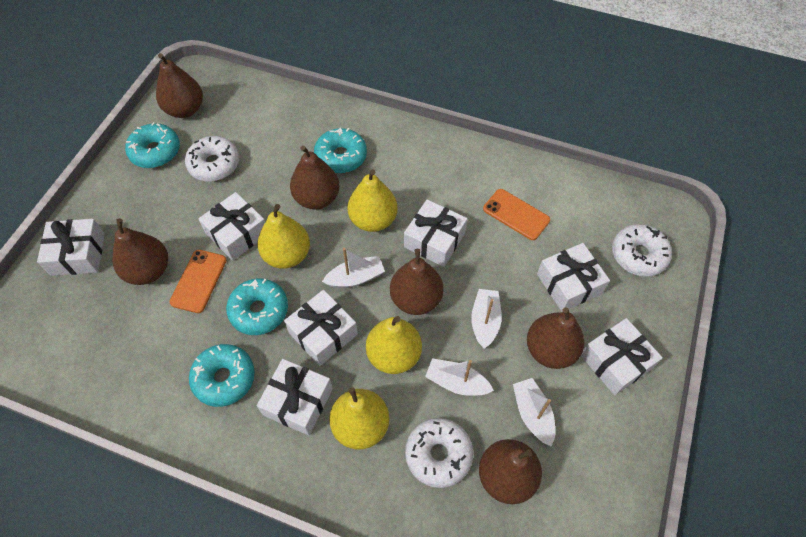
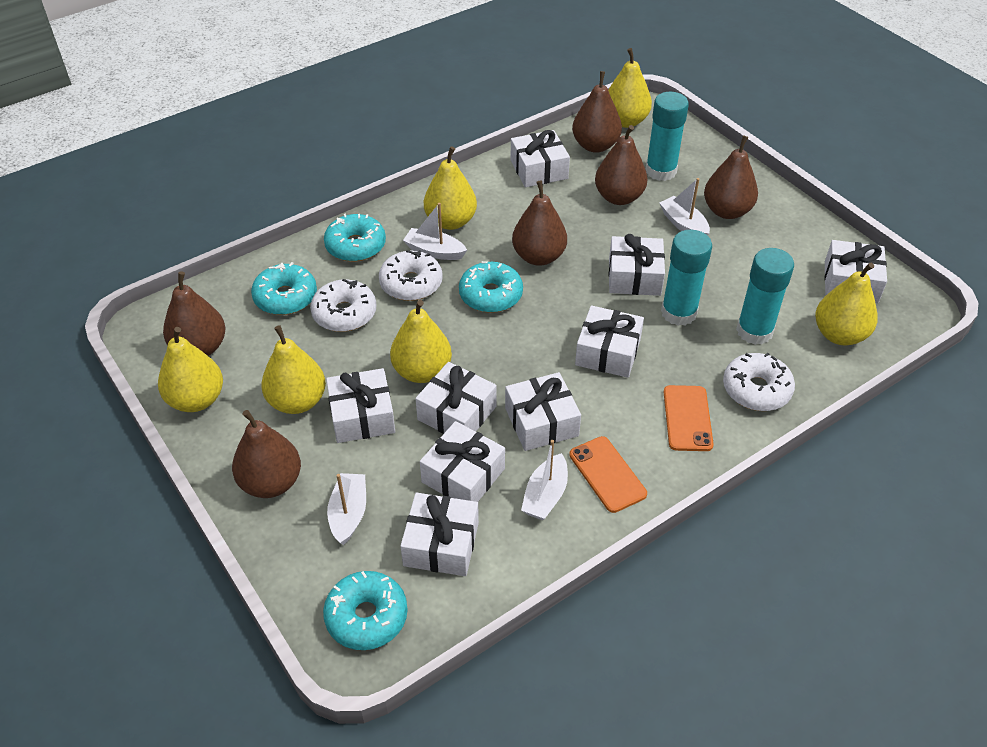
turquoise glue stick: none = 0 -> [646,92,689,181] [661,230,712,326] [736,248,794,345] = 3
white gift: [37,219,105,276] [198,192,265,261] [257,359,333,435] [284,290,358,366] [404,199,468,267] [537,243,610,312] [581,318,663,395] = 7 -> [326,368,395,443] [401,493,479,576] [415,362,497,434] [420,421,505,502] [505,372,581,451] [510,130,570,187] [575,306,644,378] [609,234,665,296] [824,240,887,303] = 9
yellow pear: [257,204,310,269] [329,387,389,450] [347,169,398,232] [366,316,422,374] = 4 -> [158,327,223,412] [261,325,326,414] [390,300,452,383] [424,147,477,230] [608,48,652,128] [815,263,878,345] = 6

